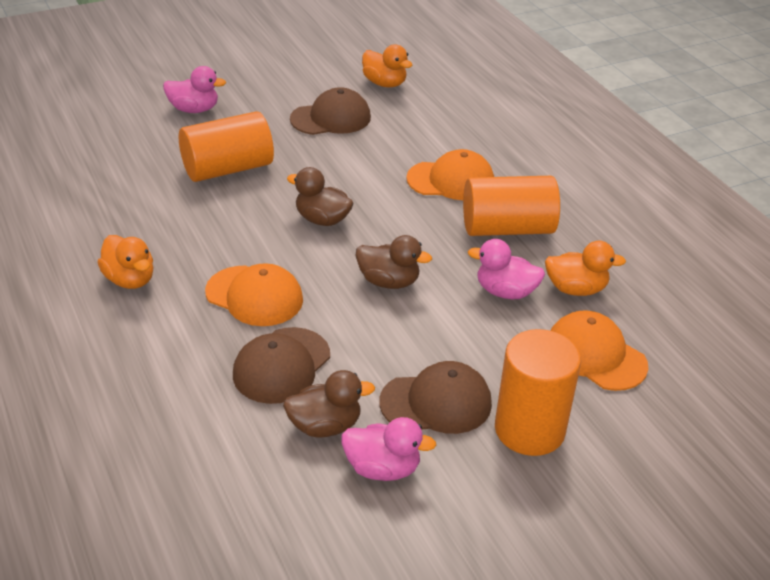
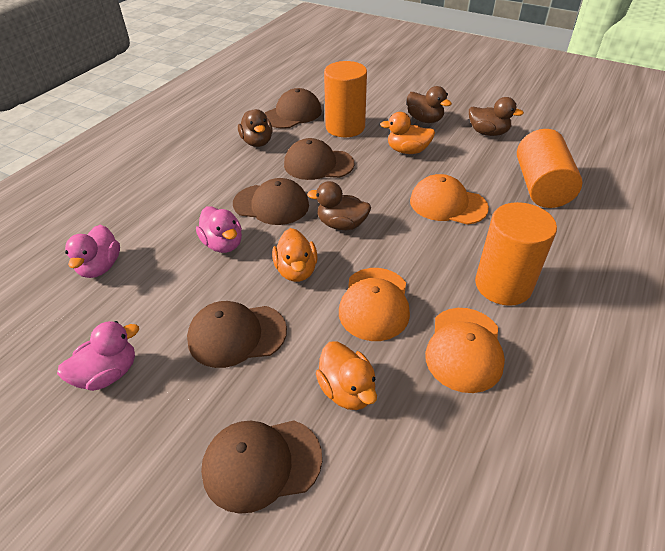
brown cap: [233,327,330,404] [290,87,371,135] [379,361,492,434] = 3 -> [187,301,287,368] [201,420,322,514] [233,178,309,225] [265,88,322,129] [284,138,355,180] = 5
brown duck: [283,370,375,438] [287,167,354,226] [356,235,432,289] = 3 -> [238,109,273,147] [307,181,371,230] [407,86,452,123] [469,97,524,136] = 4

